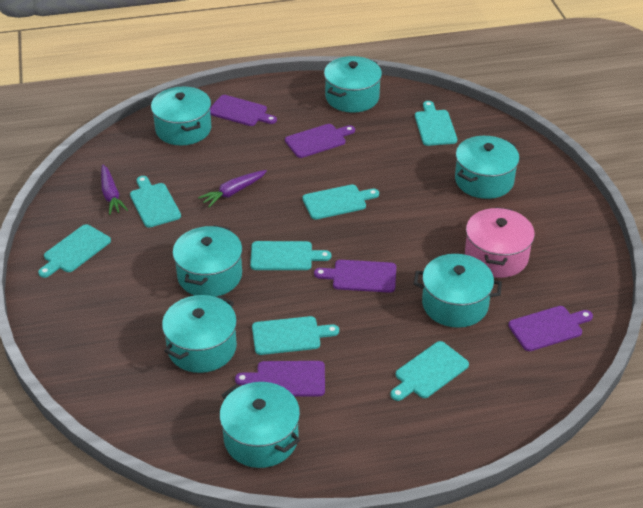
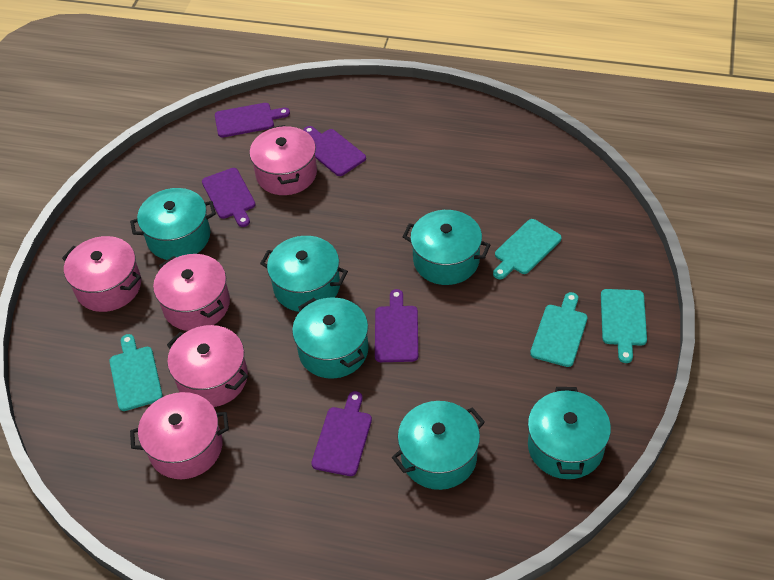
pink pot: [465,207,535,278] = 1 -> [62,236,141,312] [130,392,229,479] [153,254,230,331] [167,325,248,407] [250,125,317,195] = 5
purple carrot: [101,164,128,215] [198,170,267,207] = 2 -> none = 0
turquoise cutting board: [38,224,111,278] [130,176,181,228] [250,241,331,270] [252,316,339,355] [302,184,379,220] [390,341,469,401] [415,101,457,146] = 7 -> [109,334,163,411] [493,219,562,279] [530,292,587,367] [601,289,647,363] = 4
turquoise pot: [151,87,211,146] [162,295,237,373] [173,225,242,297] [220,382,300,468] [324,56,382,113] [414,254,502,328] [455,136,519,199] = 7 -> [130,188,216,260] [260,236,348,312] [292,297,369,379] [392,401,485,490] [403,210,490,285] [528,387,611,479] = 6

